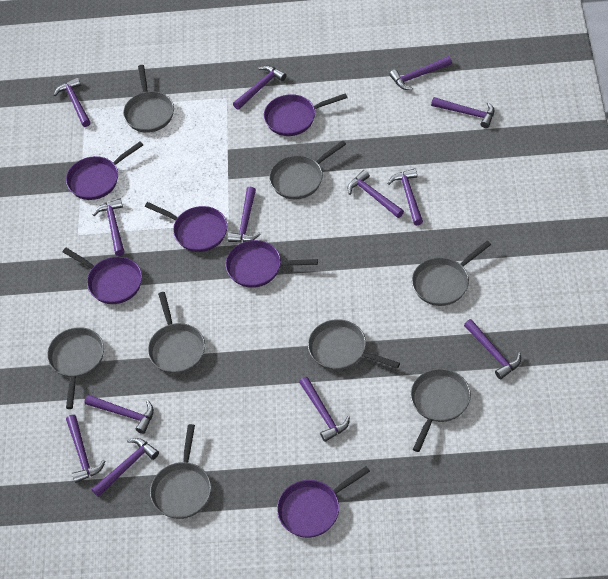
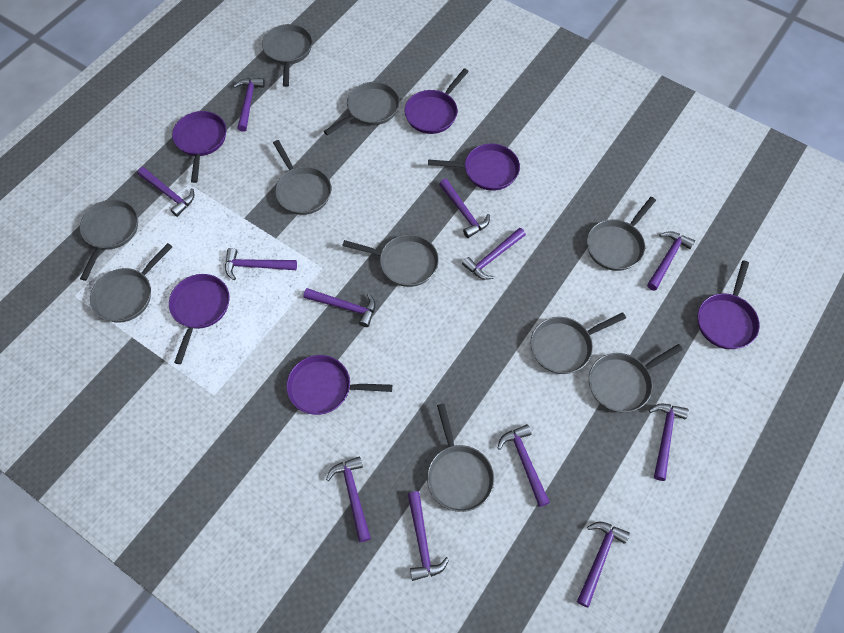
grey pan: [47,327,104,409] [123,65,174,133] [148,292,205,374] [150,424,211,519] [269,140,346,199] [308,319,400,370] [411,369,471,452] [412,241,491,306] = 8 -> [80,199,138,281] [90,243,172,323] [262,24,313,87] [273,140,331,215] [324,82,400,135] [342,235,439,287] [427,403,494,512] [530,312,626,374] [587,197,656,271] [589,344,683,412] = 10
purple hammer: [54,77,91,127] [66,415,105,483] [84,395,154,434] [91,438,159,497] [93,199,125,256] [228,187,261,242] [233,66,287,110] [299,377,350,442] [348,170,404,218] [387,168,423,225] [389,56,452,90] [431,97,494,128] [464,319,521,379] = 13 -> [137,167,194,217] [225,248,297,280] [234,78,265,132] [303,288,376,327] [326,456,371,542] [408,491,449,581] [439,179,490,238] [462,228,526,280] [498,424,550,507] [577,522,630,608] [647,231,695,290] [649,403,689,481] = 12

